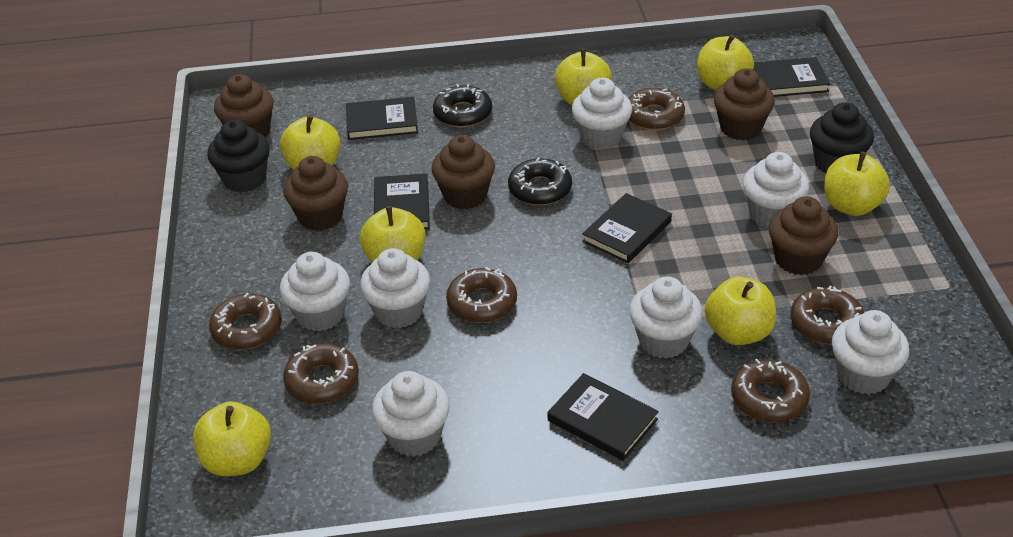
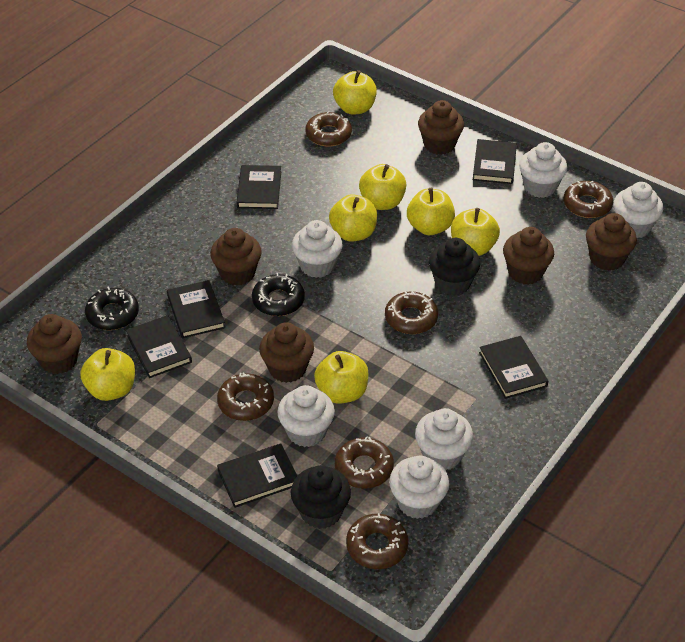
black book: [346,97,418,140] [374,173,430,229] [548,373,659,461] [582,193,672,263] [753,57,830,97] = 5 -> [126,315,192,378] [167,280,225,338] [217,444,297,508] [237,165,281,209] [473,139,517,184] [479,336,548,399] = 6
brown cupcake: [214,74,274,138] [283,156,348,231] [432,135,495,209] [714,68,775,140] [769,196,838,275] = 5 -> [27,314,82,374] [210,228,262,286] [259,322,314,383] [418,100,464,155] [503,227,554,285] [586,213,637,271] = 6
white cupcake: [280,252,350,331] [360,248,430,328] [372,371,450,457] [572,77,632,150] [629,276,703,359] [743,152,809,228] [832,310,909,395] = 7 -> [277,385,335,447] [292,220,343,278] [389,455,449,519] [415,408,473,470] [519,142,567,198] [613,182,663,239] = 6

